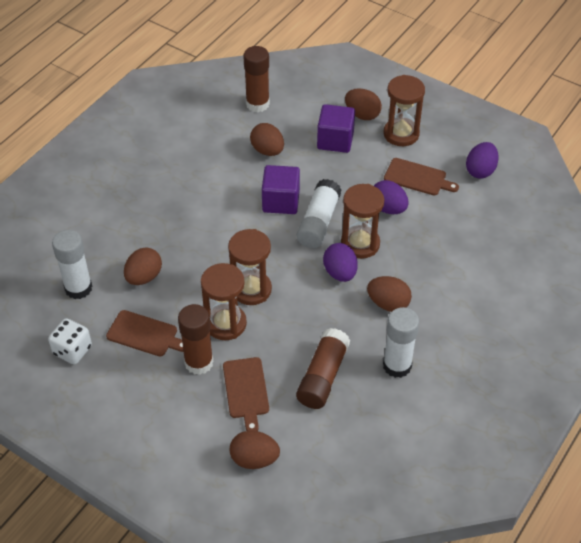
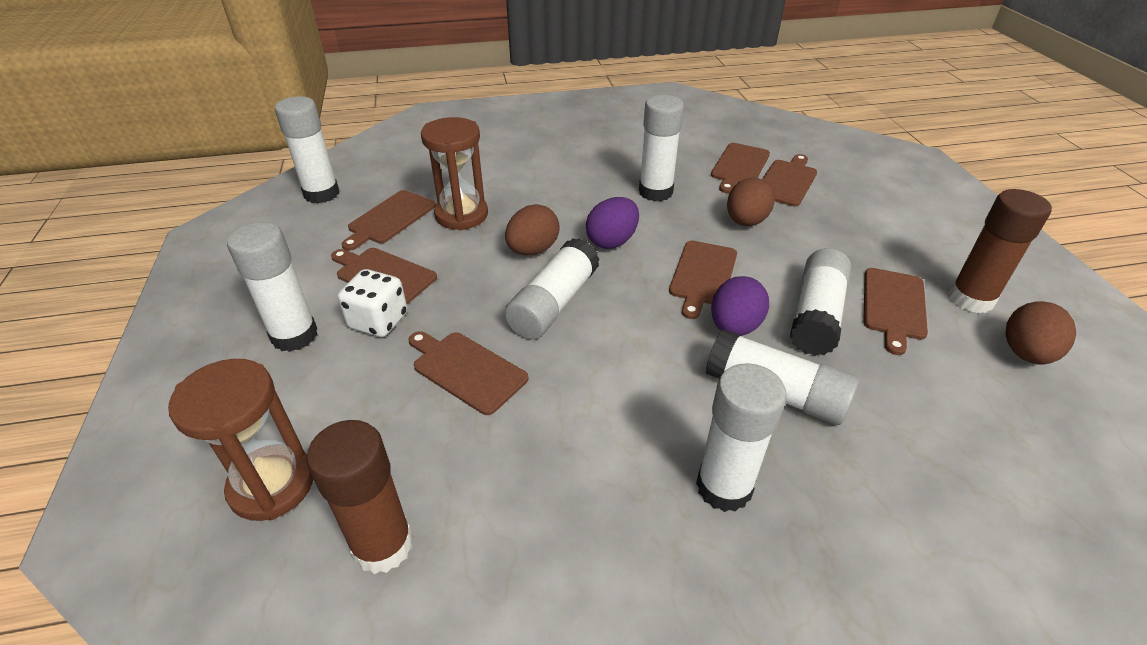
brown cutting board: [106,310,184,356] [223,357,269,431] [384,158,459,196] = 3 -> [331,248,437,304] [342,190,436,251] [409,331,529,415] [669,240,737,319] [711,143,770,193] [762,154,817,206] [863,268,928,355] = 7
brown egg: [124,247,162,285] [230,431,280,469] [250,123,284,156] [345,88,382,120] [367,276,412,312] = 5 -> [505,204,560,255] [727,178,775,226] [1006,301,1076,364] = 3
brown glue stick: [178,304,213,375] [243,46,270,112] [296,328,350,409] = 3 -> [306,420,413,574] [948,189,1052,314] = 2
brown hourglass: [201,263,247,340] [228,229,272,305] [341,184,384,259] [384,75,425,146] = 4 -> [168,359,313,521] [421,117,488,230] = 2
purple cube: [262,165,300,214] [317,104,355,153] = 2 -> none = 0
purple egg: [323,243,358,282] [374,180,409,214] [466,142,499,178] = 3 -> [586,197,639,249] [711,276,769,336] = 2
white glue stick: [52,230,92,299] [297,179,341,248] [383,307,419,378] = 3 -> [227,222,318,352] [275,96,339,203] [504,238,600,340] [639,95,684,201] [696,363,787,512] [706,329,859,425] [790,248,851,356] = 7

